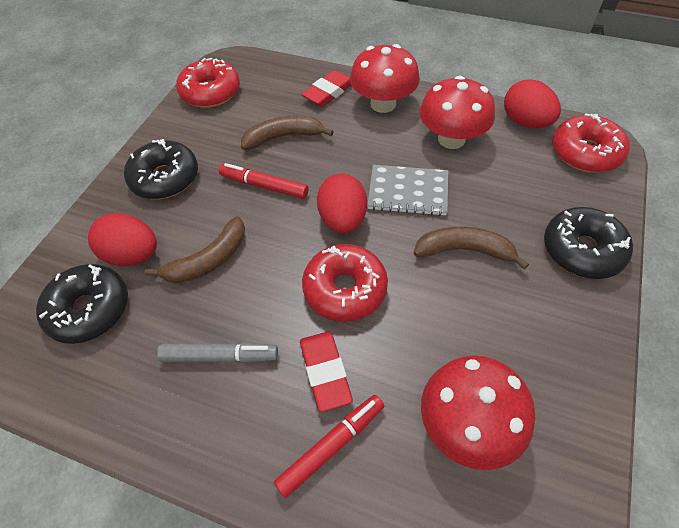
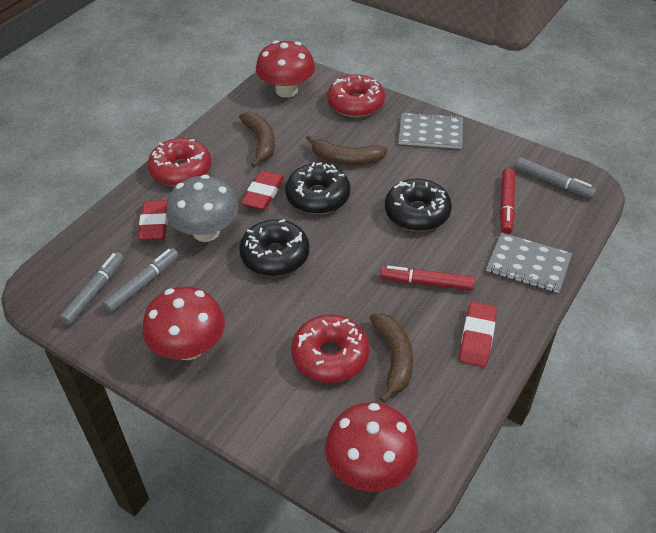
grey marker: [157,342,278,363] = 1 -> [59,252,124,326] [102,248,179,313] [515,157,596,199] = 3
grey mushroom: none = 0 -> [166,175,238,242] = 1
grey notebook: [367,165,448,216] = 1 -> [398,112,463,149] [486,232,572,293] = 2
red egg: [88,213,157,266] [317,174,367,234] [504,79,561,128] = 3 -> none = 0
red eraser: [300,331,353,412] [301,70,351,107] = 2 -> [138,200,168,240] [241,170,284,210] [459,302,497,367] = 3

